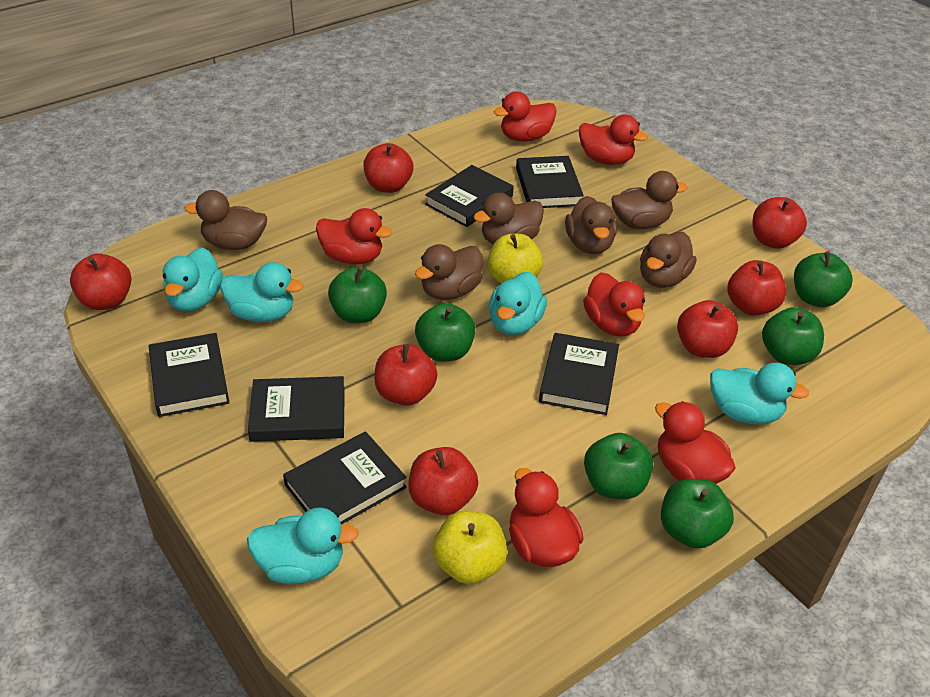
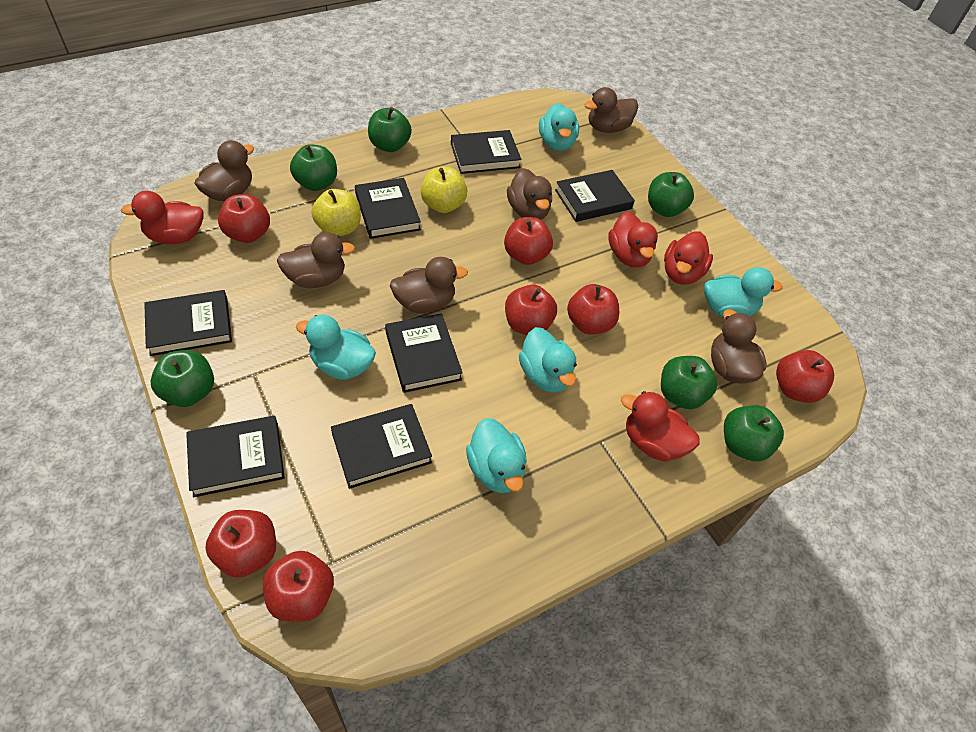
black book: [149,333,230,417] [248,376,345,442] [283,431,407,524] [425,165,514,227] [516,156,584,208] [539,333,619,415] = 6 -> [144,290,232,356] [186,416,285,497] [331,404,432,489] [355,178,421,239] [385,313,463,393] [451,130,522,174] [555,170,635,222] = 7
red duck: [316,208,392,264] [494,91,557,142] [509,468,584,567] [579,114,648,165] [583,272,645,337] [655,401,736,484] = 6 -> [121,191,204,244] [608,212,658,268] [621,391,700,462] [664,232,713,285] = 4

